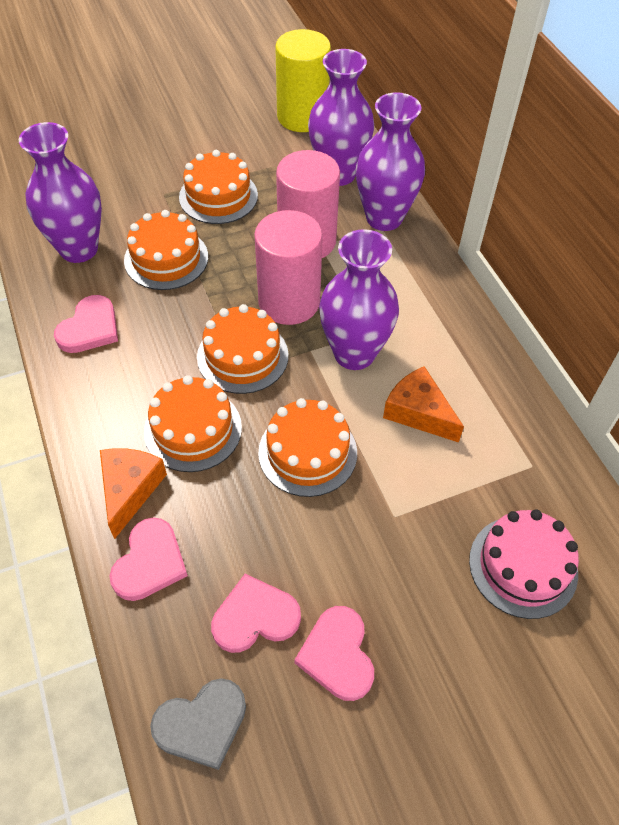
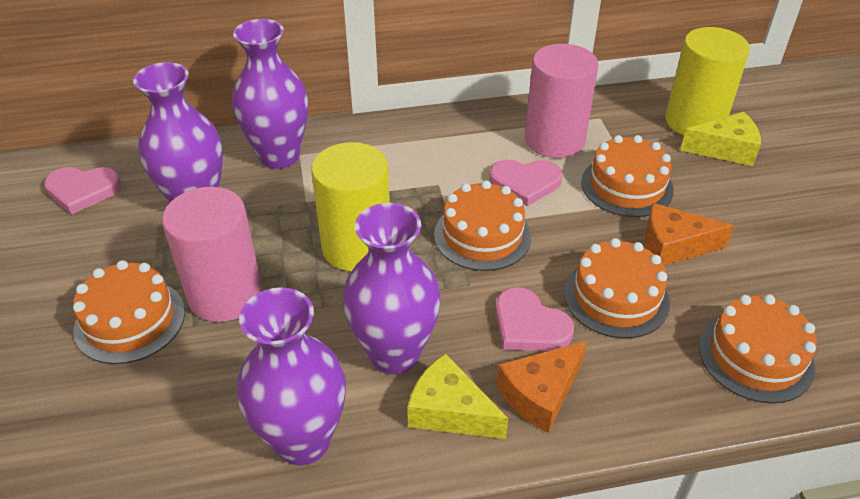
grey heart: [150,678,246,770] = 1 -> none = 0
pink cake: [469,509,579,619] = 1 -> none = 0
pink heart: [54,295,118,353] [109,517,188,601] [211,574,301,653] [295,606,374,701] = 4 -> [44,167,122,214] [489,159,563,206] [495,287,574,351] = 3
yellow cheese: none = 0 -> [407,353,509,439] [680,112,761,166] = 2
yellow cylinder: [275,29,331,132] = 1 -> [311,142,390,271] [665,27,750,135] = 2

